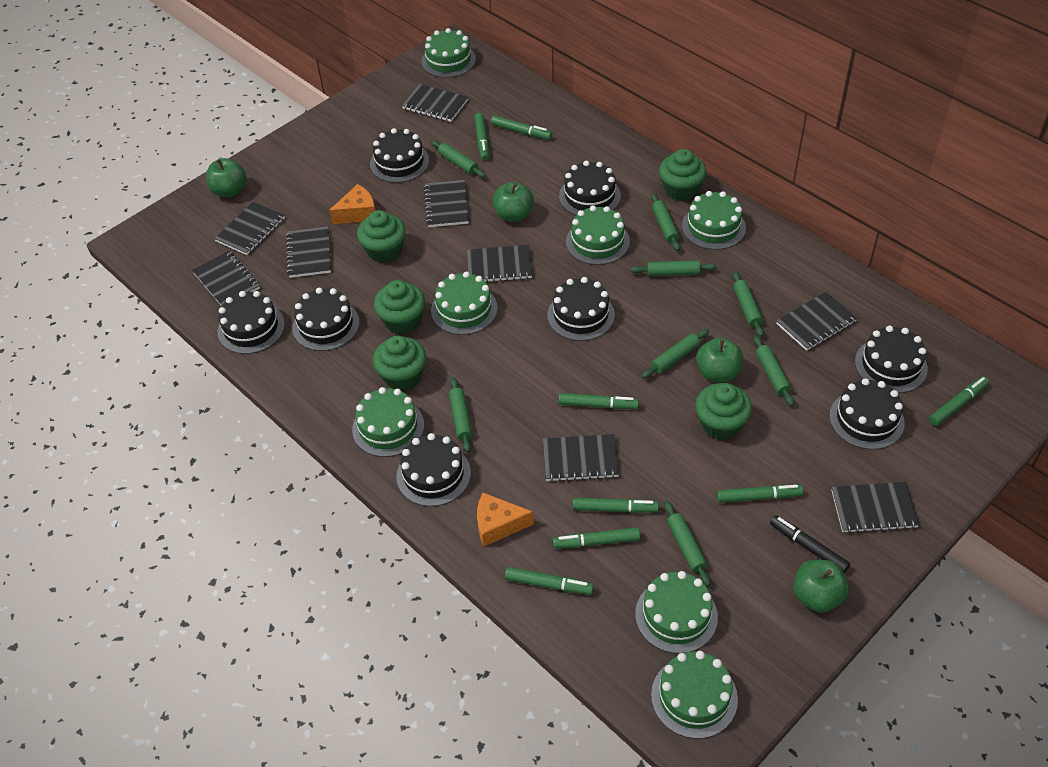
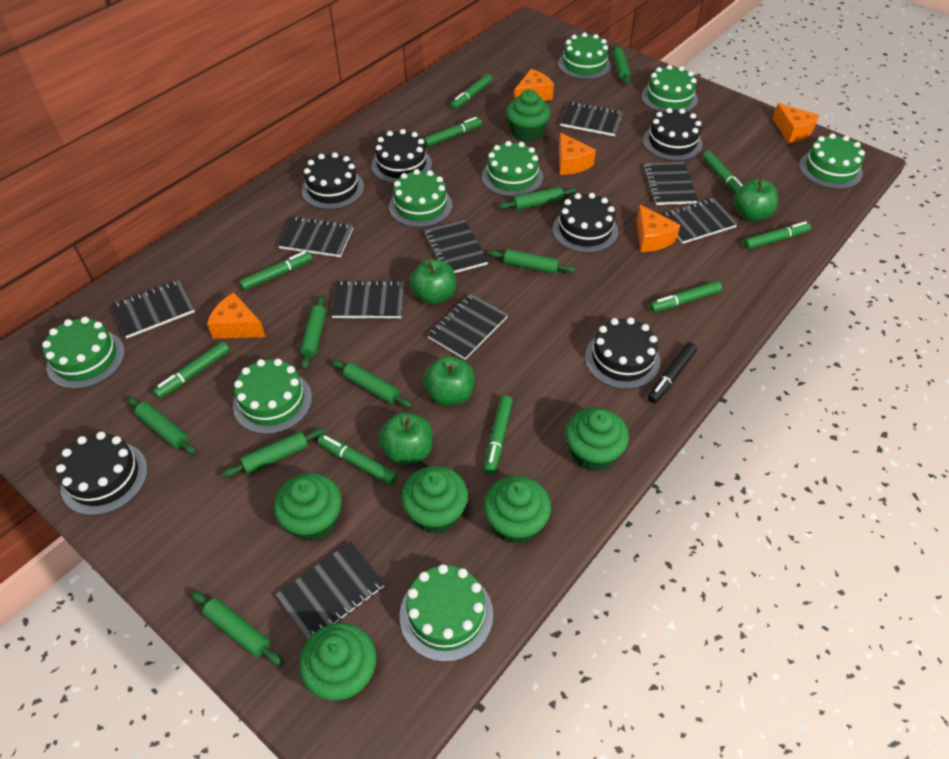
black cake: [217,291,285,354] [292,288,360,351] [370,128,429,183] [396,433,471,506] [547,277,615,341] [559,161,621,215] [829,378,905,450] [855,326,928,393] = 8 -> [56,432,148,515] [301,152,364,210] [371,129,432,184] [553,193,618,253] [585,318,660,389] [643,108,702,161] = 6
green cake: [352,387,424,457] [421,28,476,78] [431,272,498,335] [566,205,630,265] [635,571,718,654] [651,651,738,739] [682,191,746,250] = 7 -> [42,317,125,389] [233,359,312,434] [389,169,452,228] [400,564,493,662] [482,141,543,197] [558,33,611,80] [642,65,698,112] [799,134,865,189] = 8
green cupcake: [357,210,406,263] [373,336,426,391] [374,280,425,334] [659,149,706,201] [695,383,752,440] = 5 -> [274,473,342,541] [299,623,376,701] [401,466,468,533] [483,476,551,544] [506,90,551,142] [565,407,629,471] = 6
green marker: [474,113,489,161] [491,116,552,140] [505,567,594,595] [553,528,640,549] [559,393,639,409] [573,498,659,513] [717,485,803,503] [929,376,989,426] = 8 -> [153,342,230,399] [239,251,312,291] [318,434,398,485] [423,117,482,147] [451,74,492,110] [484,396,513,474] [650,281,722,312] [702,151,743,194] [743,221,811,249] = 9
orange cheese: [329,184,375,224] [477,493,534,547] = 2 -> [207,293,266,339] [514,69,554,101] [559,133,596,175] [636,205,680,252] [773,103,819,143] = 5

